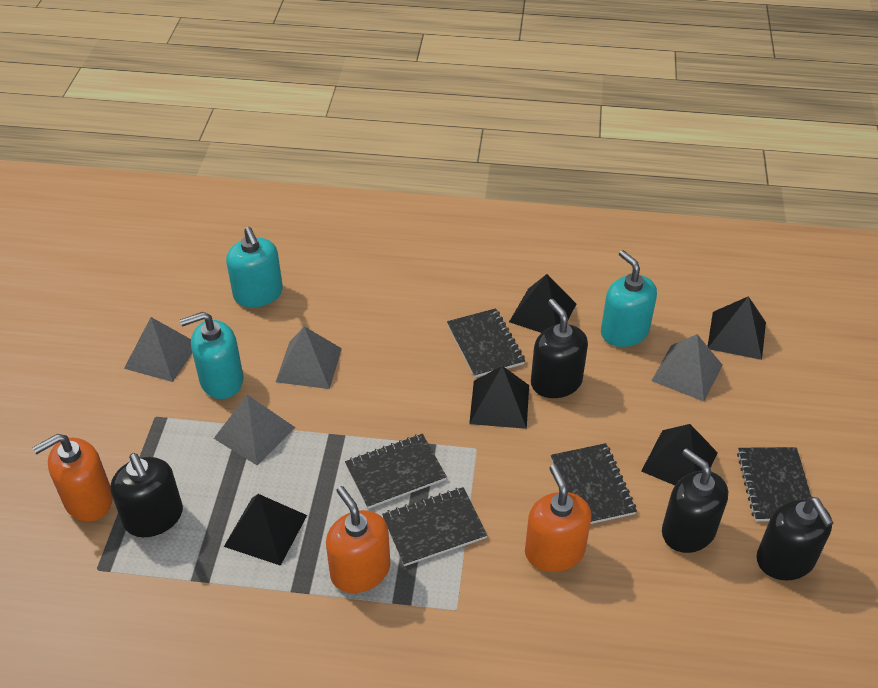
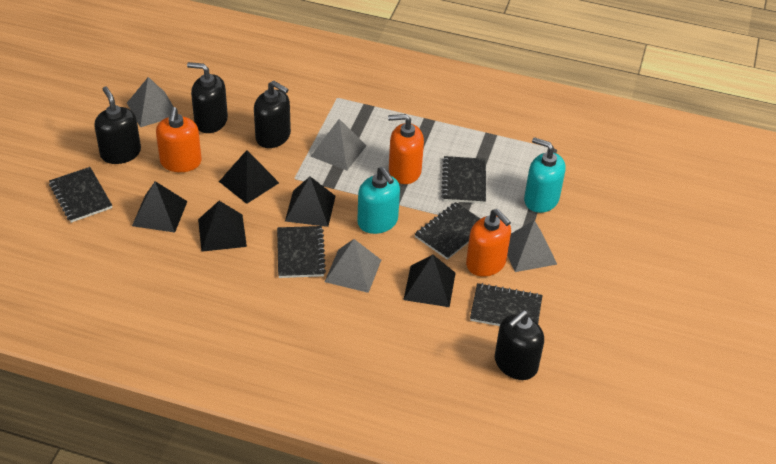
turquoise soap dispenser: [180,312,243,399] [226,227,283,307] [601,250,657,347] = 3 -> [357,167,400,234] [524,137,565,213] = 2

